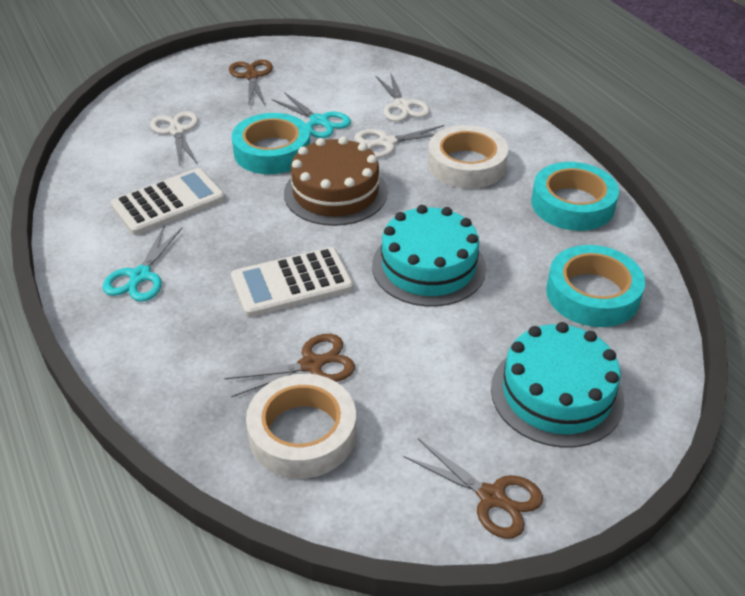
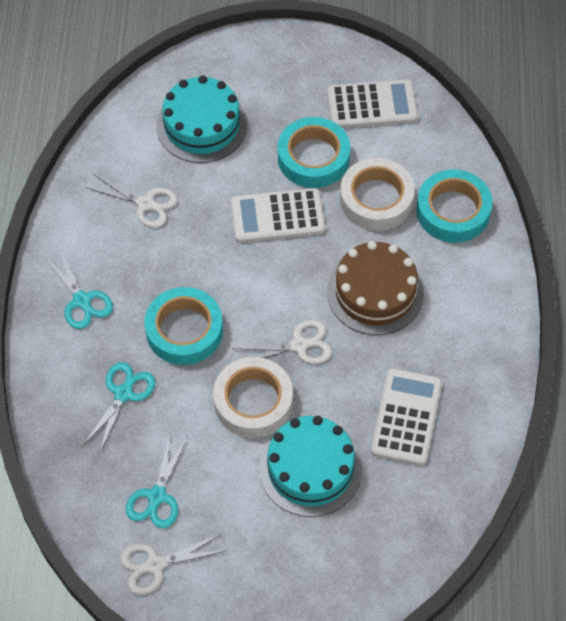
brown scissors: [225,334,355,397] [229,59,273,105] [403,439,543,539] = 3 -> none = 0
turquoise scissors: [102,225,182,302] [272,92,351,138] = 2 -> [44,249,113,329] [83,362,156,452] [126,435,188,528] = 3
white calculator: [111,168,225,235] [231,247,354,317] = 2 -> [231,188,325,243] [327,79,418,128] [371,368,442,466] = 3

